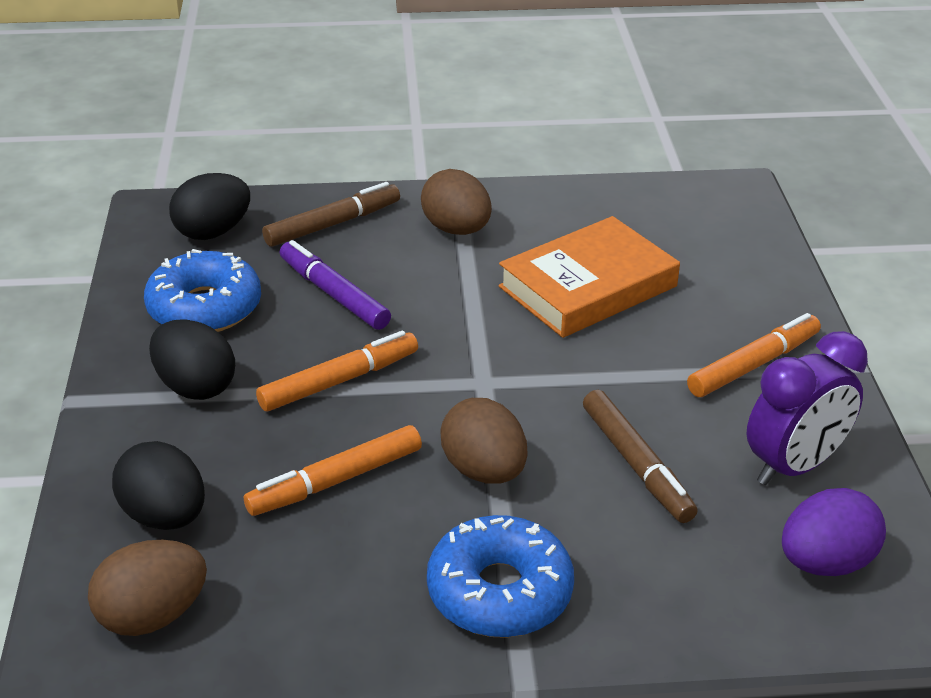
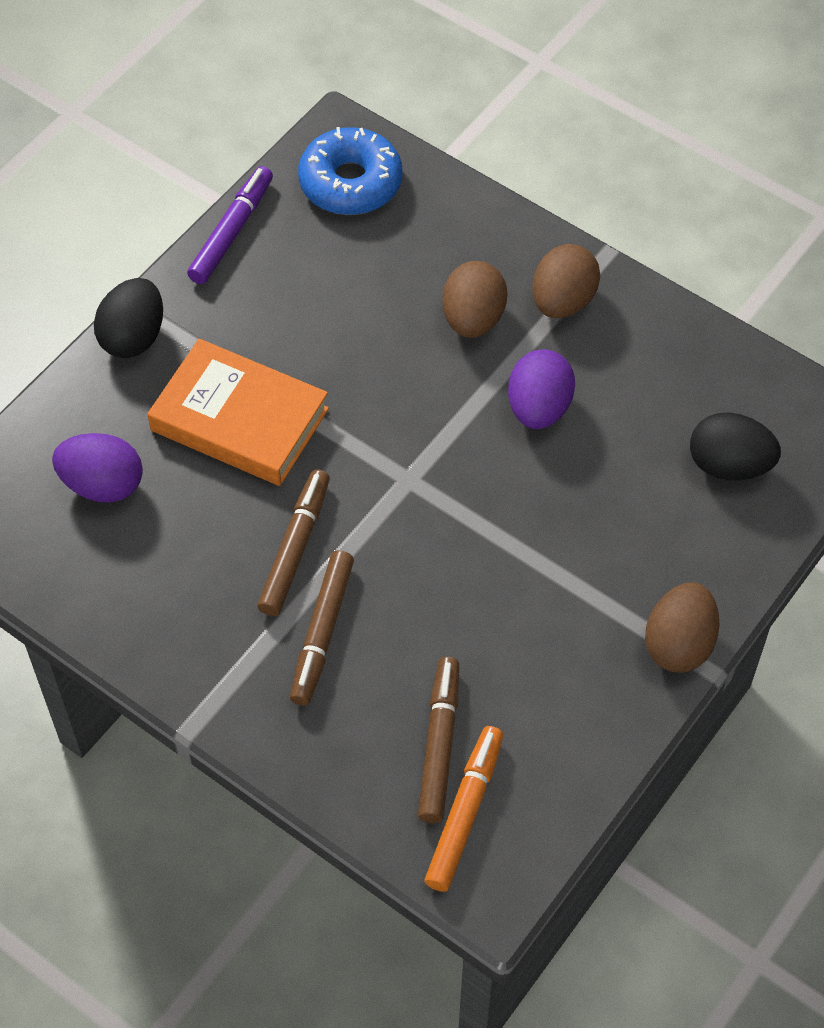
black egg: [112,441,205,530] [149,319,235,400] [169,173,250,240] = 3 -> [94,278,163,358] [690,412,781,480] = 2
blue donut: [144,249,261,332] [427,515,574,638] = 2 -> [298,127,402,215] = 1
brown marker: [262,182,400,247] [583,390,698,523] = 2 -> [257,470,330,616] [290,550,354,706] [418,657,459,823] = 3
orange marker: [244,425,422,516] [256,331,418,411] [687,313,821,397] = 3 -> [424,726,503,892] = 1
purple clock: [746,331,868,485] = 1 -> none = 0
purple egg: [782,488,886,576] = 1 -> [52,433,143,503] [508,349,575,429] = 2

